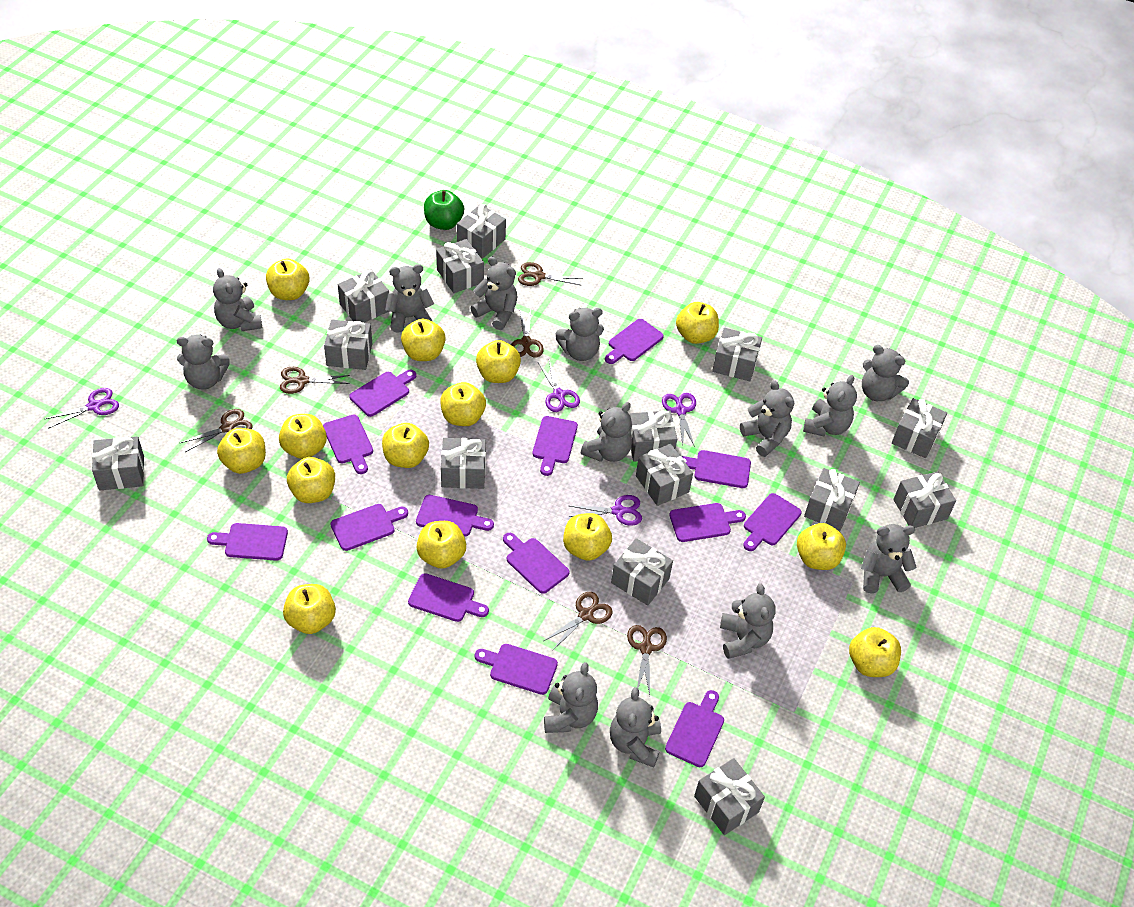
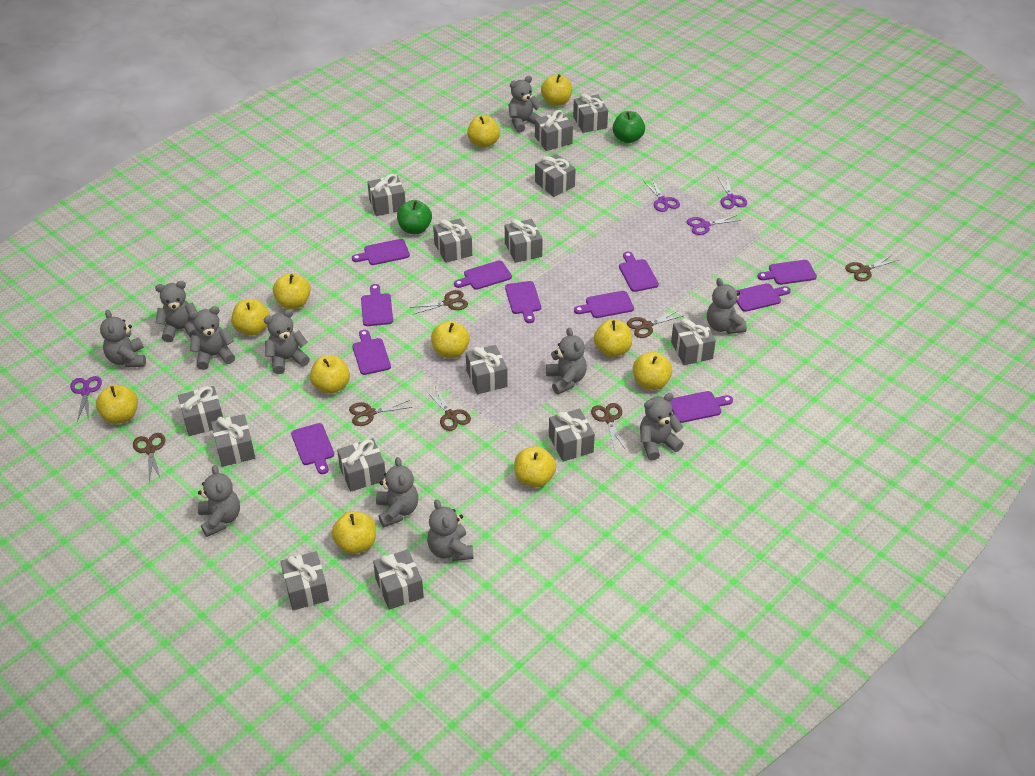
brown scissors: [180,409,253,452] [280,367,350,394] [511,310,544,357] [518,262,582,286] [544,592,612,650] [627,625,667,695] = 6 -> [133,433,165,482] [349,400,412,426] [409,290,468,315] [426,387,471,431] [591,403,625,450] [627,310,683,338] [845,255,898,281] = 7
green apple: [424,190,464,230] = 1 -> [397,200,432,234] [612,111,645,143] = 2
grey teddy bear: [177,335,230,390] [213,268,262,331] [385,264,434,333] [470,256,518,330] [544,662,598,733] [556,308,604,361] [581,402,632,462] [610,687,661,768] [720,583,775,659] [740,380,794,457] [803,375,857,436] [861,524,917,593] [862,345,909,401] = 13 -> [100,310,146,368] [155,281,197,342] [189,306,235,370] [198,465,240,537] [263,309,310,374] [376,457,418,527] [427,500,474,561] [508,76,542,133] [546,327,587,394] [640,393,684,461] [707,278,747,334] = 11
purple cutting board: [207,523,288,561] [323,415,373,474] [330,504,408,551] [349,370,416,417] [408,573,489,622] [416,495,494,537] [475,644,558,695] [503,533,570,594] [532,416,578,476] [605,319,664,364] [665,690,724,767] [669,503,746,542] [682,450,751,488] [743,493,801,551] = 14 -> [291,423,334,474] [352,239,410,265] [352,330,391,375] [361,284,393,326] [454,260,512,290] [505,281,541,323] [574,291,634,318] [619,252,659,292] [670,391,733,423] [736,283,791,312] [757,260,817,285] = 11
yellow apple: [217,428,266,474] [266,258,310,300] [279,414,327,459] [283,584,336,634] [287,457,335,503] [382,423,429,468] [401,319,446,361] [416,521,466,569] [440,382,486,426] [476,340,521,383] [563,513,612,561] [676,302,719,344] [797,523,846,570] [849,627,901,677] = 14 -> [96,385,138,424] [232,299,270,336] [273,273,311,309] [310,355,350,394] [332,511,376,554] [431,321,470,358] [467,116,500,148] [514,446,556,487] [541,74,572,106] [594,319,632,357] [633,352,672,390] = 11

